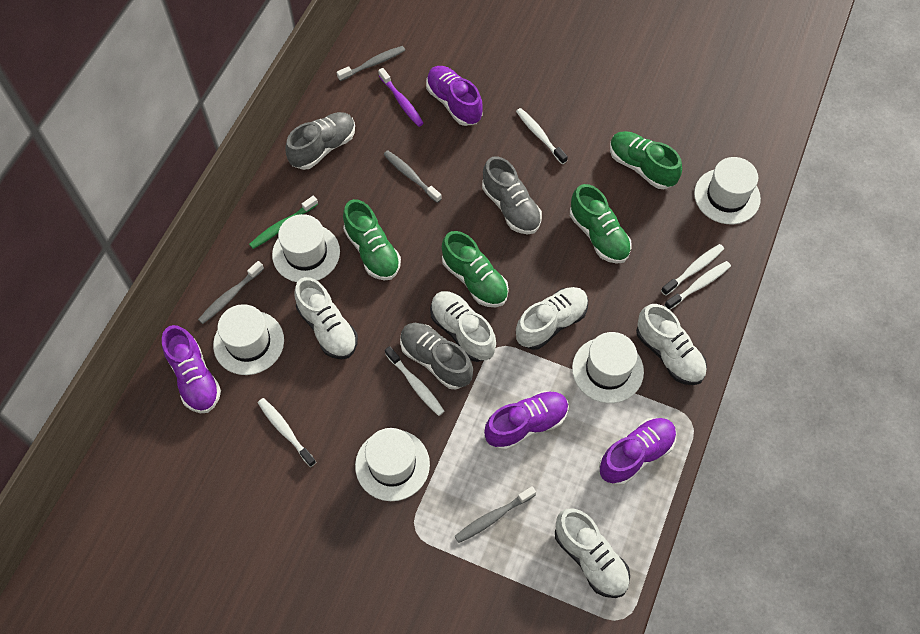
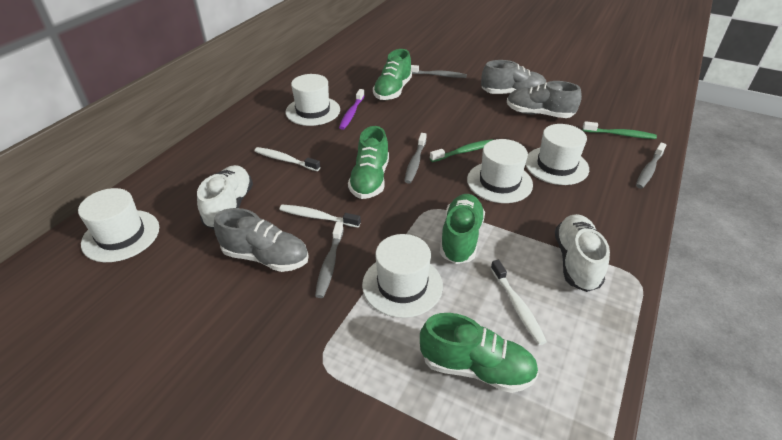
green toothbrush: [249,196,318,249] = 1 -> [430,139,494,162] [583,121,657,139] = 2
purple shoe: [162,325,221,413] [426,66,483,126] [484,391,569,451] [599,418,677,485] = 4 -> none = 0
white shoe: [295,277,358,359] [430,291,496,362] [516,287,588,350] [555,509,630,598] [636,304,707,385] = 5 -> [197,165,253,229] [555,214,610,292] = 2
white toothbrush: [258,398,316,467] [385,346,444,416] [516,108,568,164] [661,244,724,296] [664,261,731,310] = 5 -> [255,147,320,171] [279,205,361,228] [491,260,547,345] = 3

